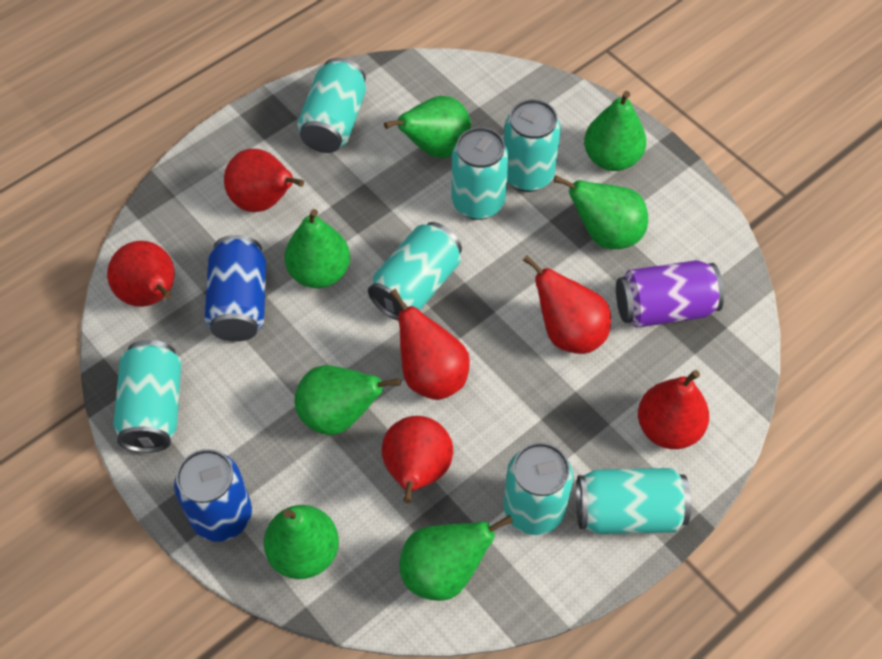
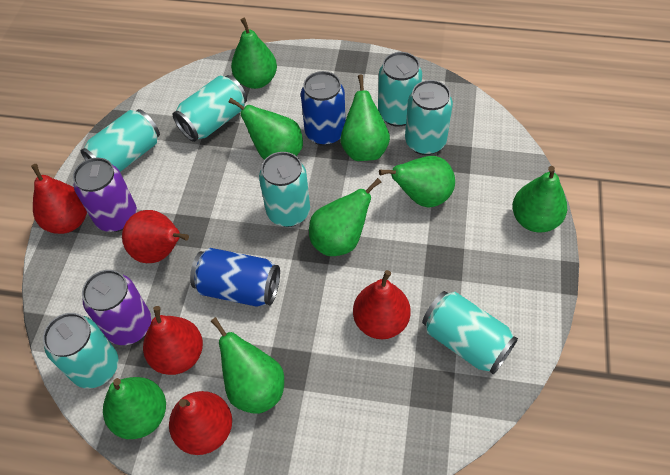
green pear: [264,505,339,579] [284,209,350,288] [295,365,401,435] [384,96,471,158] [399,515,513,601] [554,176,648,249] [584,91,646,171] = 7 -> [103,377,166,439] [211,317,284,414] [229,98,303,160] [231,18,277,89] [309,178,381,256] [340,75,390,161] [379,156,455,208] [512,166,567,232] = 8
purple can: [616,260,724,328] = 1 -> [73,158,137,232] [82,270,152,345] = 2
red pear: [107,241,175,307] [224,149,304,212] [381,416,453,504] [390,289,470,400] [523,255,611,354] [638,370,709,449] = 6 -> [31,164,87,234] [122,210,189,263] [143,306,203,375] [169,391,232,455] [353,270,411,339] = 5

